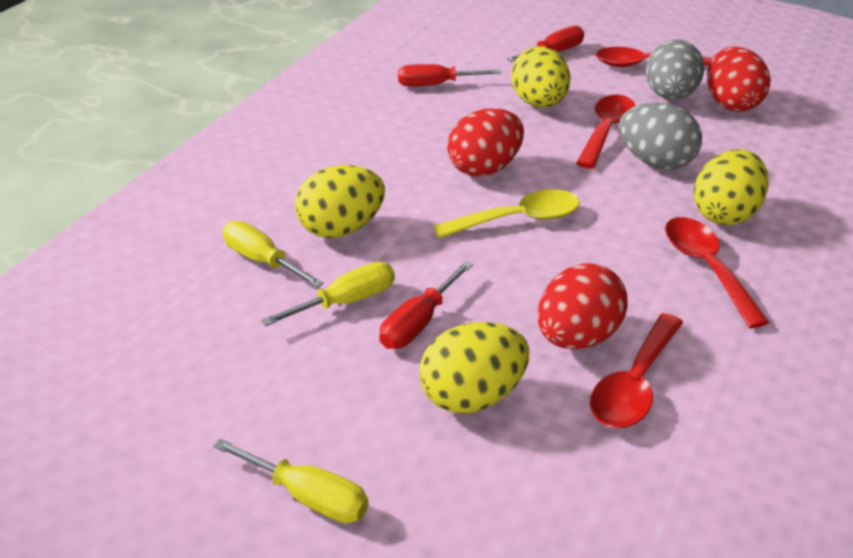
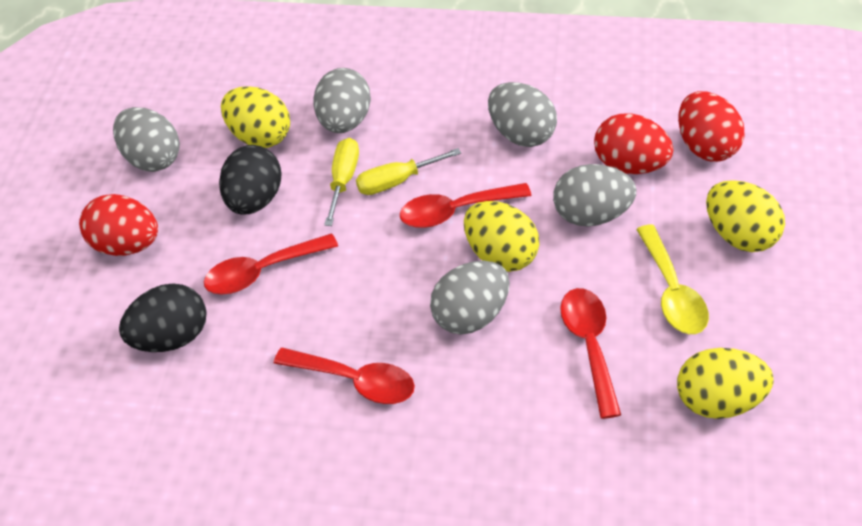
black egg: none = 0 -> [119,283,207,352] [219,145,282,214] = 2
grey egg: [619,103,702,170] [646,39,704,100] = 2 -> [113,107,180,172] [313,68,371,133] [430,261,510,335] [488,82,557,147] [553,164,636,227] = 5
red screwdriver: [379,261,473,349] [398,64,501,87] [507,25,584,62] = 3 -> none = 0
yellow screwdriver: [213,438,369,523] [223,221,324,288] [261,262,395,326] = 3 -> [324,138,359,226] [356,148,461,195] = 2

